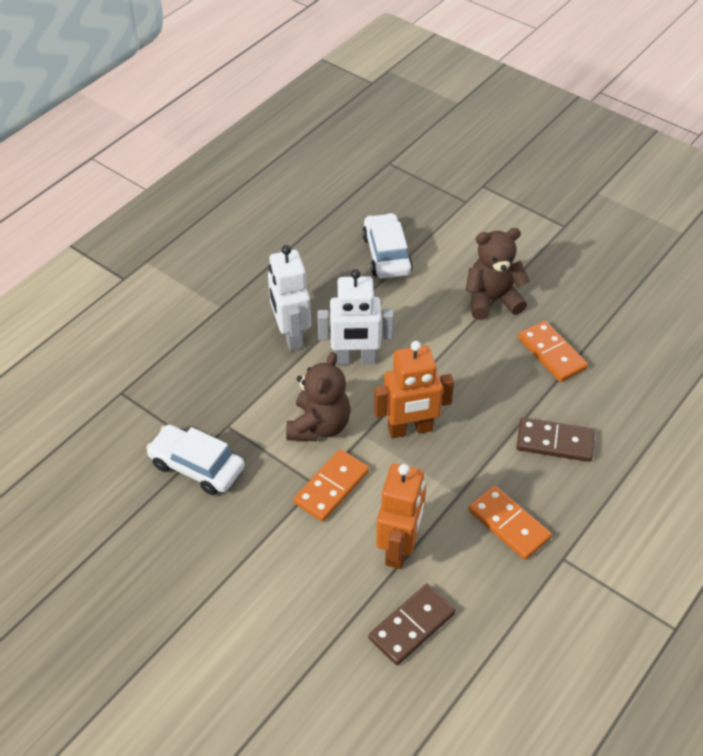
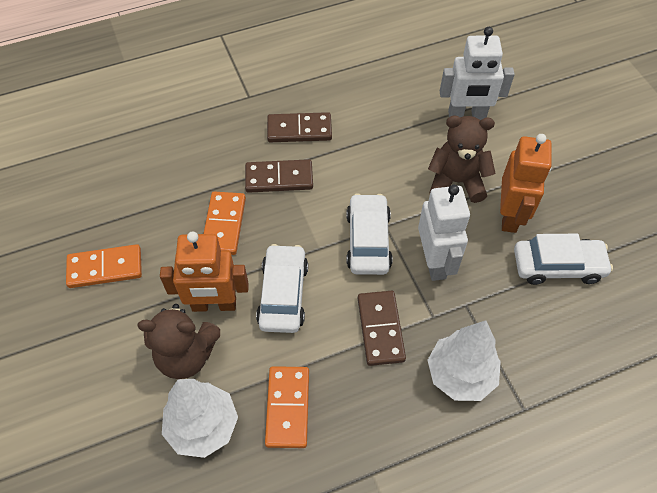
brown domino: [369,584,456,665] [516,417,595,462] = 2 -> [245,159,313,193] [267,112,332,142] [358,291,406,366] = 3
white car: [146,425,244,495] [362,213,413,279] = 2 -> [256,244,308,333] [346,193,393,275] [514,234,613,285] = 3
white tree: none = 0 -> [162,379,238,458] [427,321,501,401] = 2

